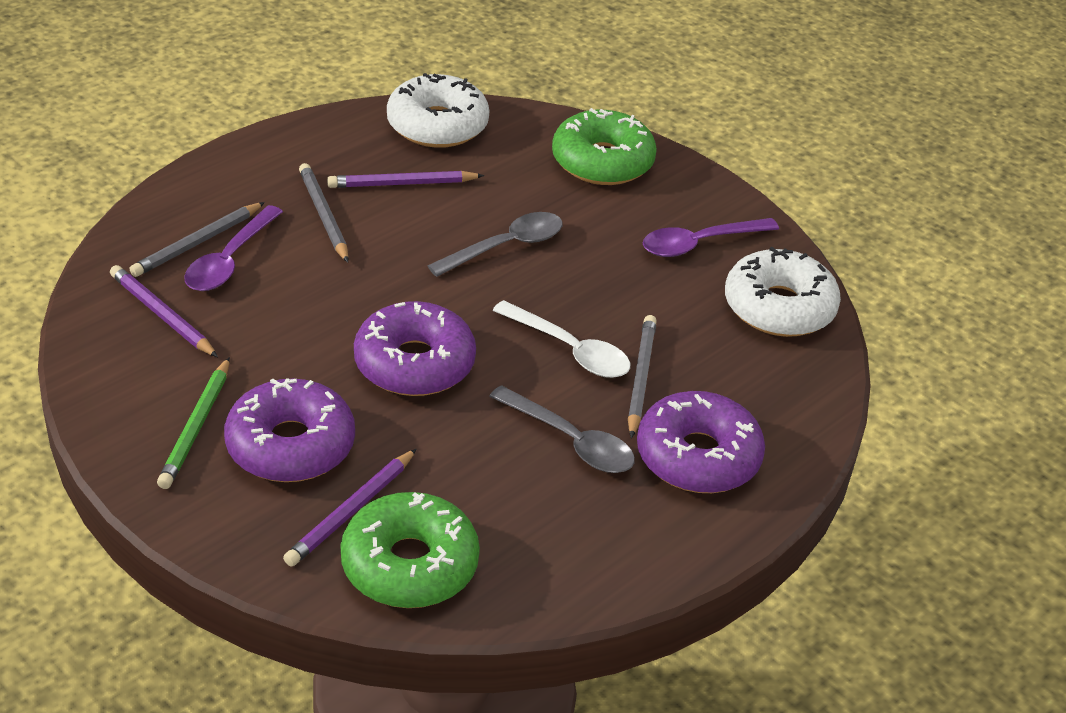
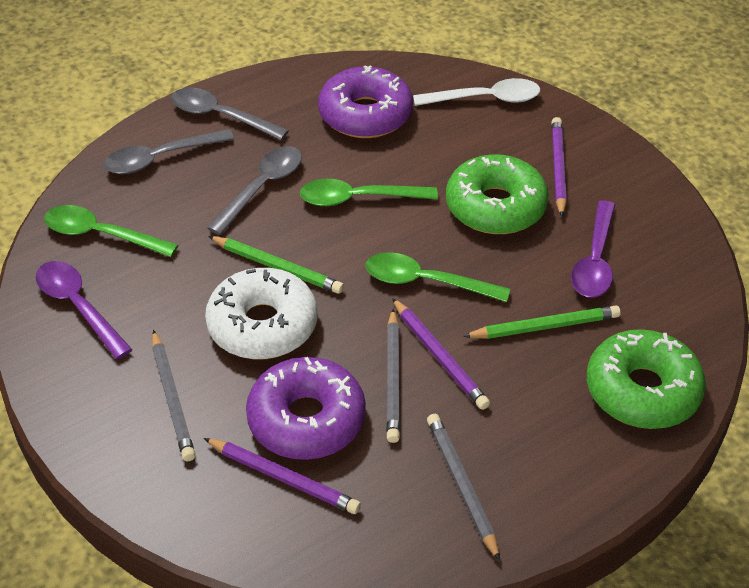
green pencil: [157,357,230,489] = 1 -> [208,236,344,294] [463,305,621,339] = 2
green spoon: none = 0 -> [44,205,178,257] [300,179,438,206] [366,252,510,302] = 3
grey spoon: [427,212,563,277] [489,385,635,473] = 2 -> [104,129,234,174] [171,87,289,140] [207,146,302,235] = 3
purple donut: [224,378,355,482] [354,301,476,396] [637,391,765,493] = 3 -> [246,357,366,460] [318,65,413,138] = 2
white donut: [387,73,489,148] [725,247,841,337] = 2 -> [205,268,317,359] = 1

